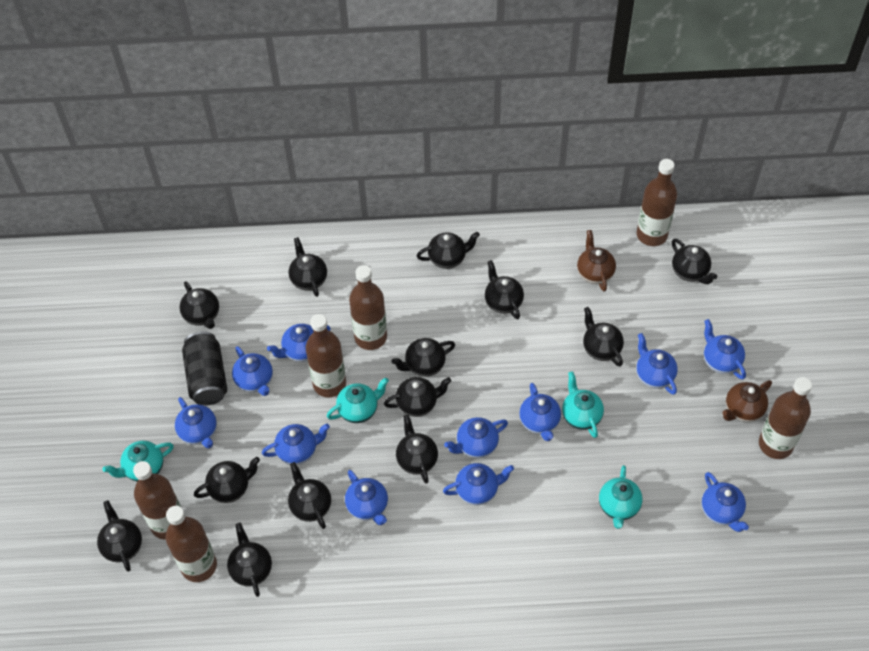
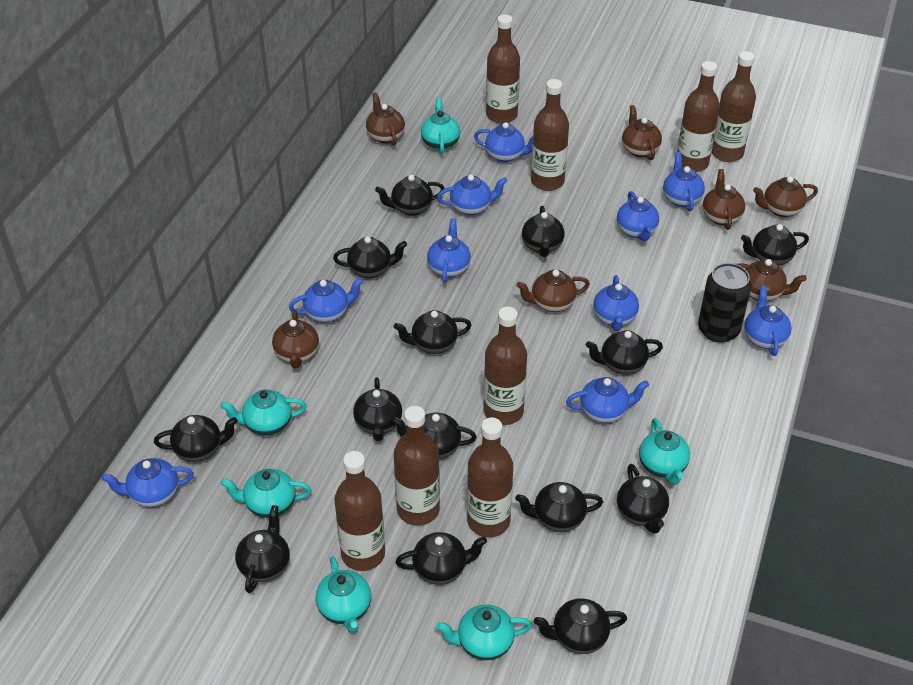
black teapot: [97,500,142,572] [179,281,219,329] [194,457,260,503] [227,523,272,597] [288,462,331,529] [289,237,327,297] [384,377,451,417] [392,338,455,377] [396,414,438,484] [417,232,480,269] [485,260,524,319] [583,307,624,367] [672,239,717,284] = 13 -> [154,415,238,462] [235,505,290,593] [333,237,407,279] [353,377,402,441] [375,175,445,216] [392,412,477,459] [394,310,471,354] [395,532,487,585] [515,482,603,532] [522,206,565,257] [534,598,627,654] [586,330,663,375] [617,464,669,534] [741,224,809,266] = 14
blue teapot: [175,397,217,448] [232,346,273,396] [262,424,330,465] [267,324,331,362] [345,470,388,525] [443,463,514,505] [444,417,508,458] [519,383,561,441] [636,333,678,395] [702,472,749,532] [704,319,746,379] = 11 -> [101,458,194,507] [289,278,363,322] [427,218,471,283] [437,175,507,216] [474,122,533,162] [566,377,649,423] [593,275,639,331] [617,191,659,241] [663,152,705,211] [744,286,792,356] = 10
brown bottle: [133,461,181,540] [166,506,217,582] [306,314,346,397] [349,265,387,350] [637,159,677,246] [759,377,812,459] = 6 -> [334,451,385,571] [394,406,440,526] [467,417,513,537] [484,307,527,425] [486,14,520,124] [531,79,569,191] [677,61,720,172] [711,51,756,162] = 8
brown teapot: [577,230,616,291] [722,380,772,422] = 2 -> [272,310,319,368] [366,92,405,146] [516,270,590,312] [622,105,662,160] [703,169,745,230] [737,259,807,301] [753,176,818,217] = 7
turquoise teapot: [103,441,174,482] [326,378,389,423] [562,371,604,438] [599,465,643,529] = 4 -> [220,390,307,436] [220,469,311,518] [316,556,371,633] [421,98,460,154] [436,604,532,660] [639,418,690,485] = 6

